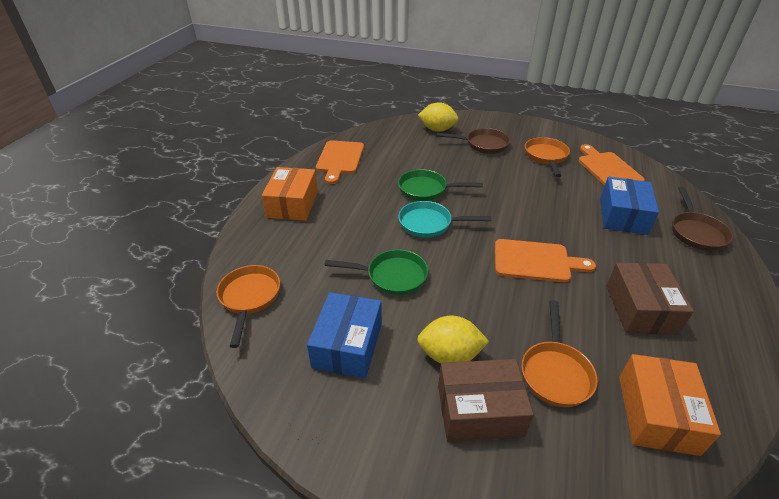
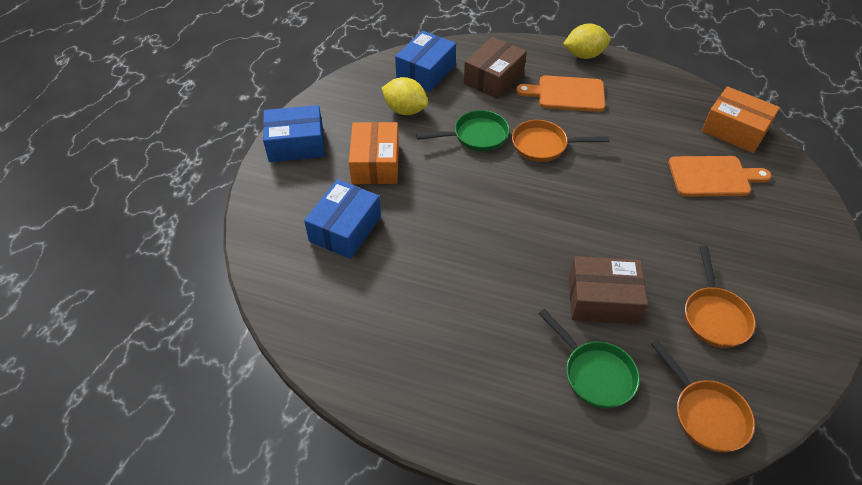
blue box: [307,292,382,378] [600,177,659,235] = 2 -> [263,105,325,162] [304,179,381,259] [395,31,456,92] = 3
brown pan: [436,128,510,154] [672,187,733,251] = 2 -> none = 0
orange cutting board: [316,141,364,184] [495,239,596,282] [579,144,645,186] = 3 -> [516,76,605,112] [668,156,771,197] = 2
turquoise pan: [398,201,491,238] = 1 -> none = 0

